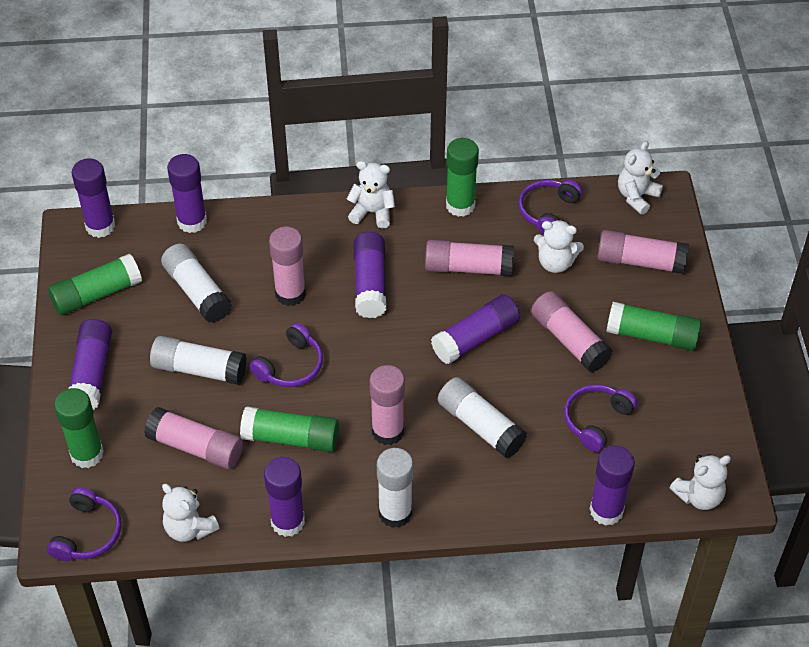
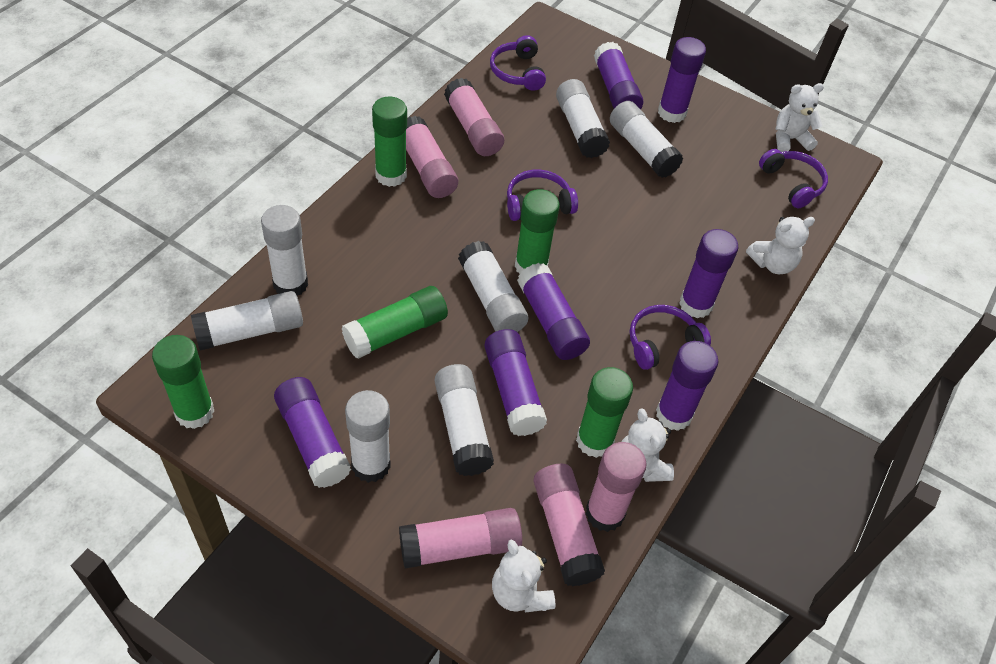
pink glue stick: [144,407,243,469] [269,227,306,306] [369,365,405,445] [425,240,514,276] [531,291,613,372] [597,230,689,274] = 6 -> [399,508,522,569] [406,116,458,198] [444,78,504,156] [533,464,605,586] [586,442,647,532] = 5
white glue stick: [150,336,247,385] [161,244,232,323] [377,448,413,528] [438,377,527,458] = 4 -> [191,291,303,351] [261,205,308,295] [345,390,391,483] [435,364,494,476] [458,241,528,332] [556,79,610,158] [610,101,683,178] = 7
white teddy bear: [162,484,219,542] [347,161,395,228] [534,220,584,273] [618,141,663,215] [670,454,731,510] = 5 -> [492,539,555,613] [621,408,674,482] [746,217,815,274] [776,83,824,152] = 4

